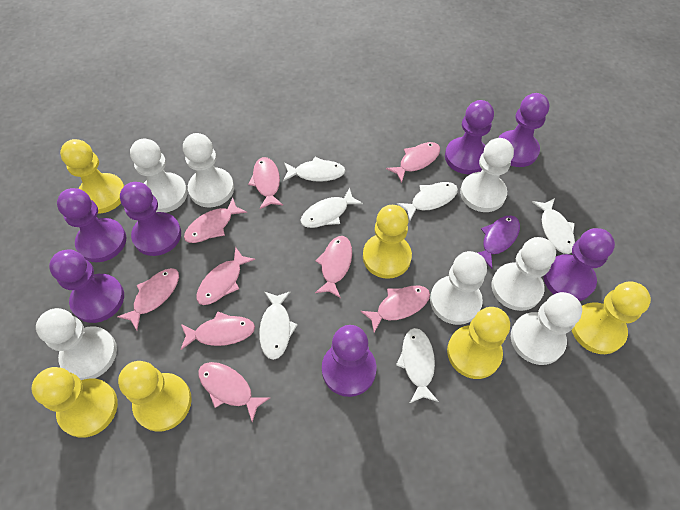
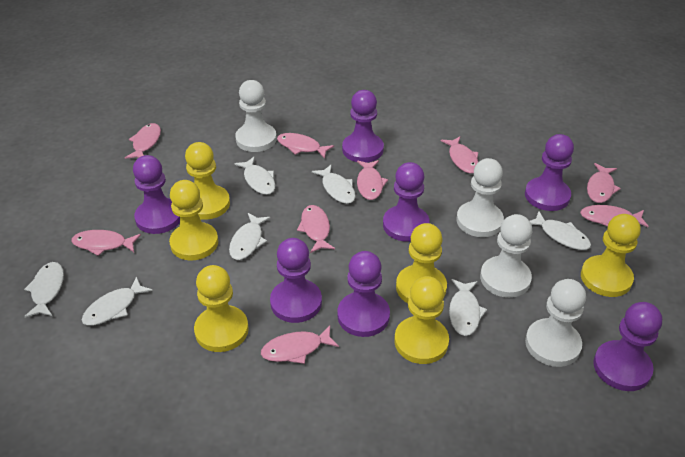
purple fish: [478,215,520,269] = 1 -> none = 0
white fish: [259,291,298,360] [283,157,346,182] [300,187,363,228] [396,328,439,403] [397,182,458,220] [532,198,575,254] = 6 -> [24,262,64,318] [82,276,153,326] [229,213,270,260] [234,157,275,195] [312,164,356,204] [449,279,487,336] [530,211,591,250] = 7
white pawn: [36,308,117,380] [130,138,188,213] [183,133,234,207] [430,251,487,325] [460,138,514,212] [492,237,556,311] [511,292,582,365] = 7 -> [235,80,277,152] [456,158,504,237] [480,214,532,298] [525,279,586,367] = 4

